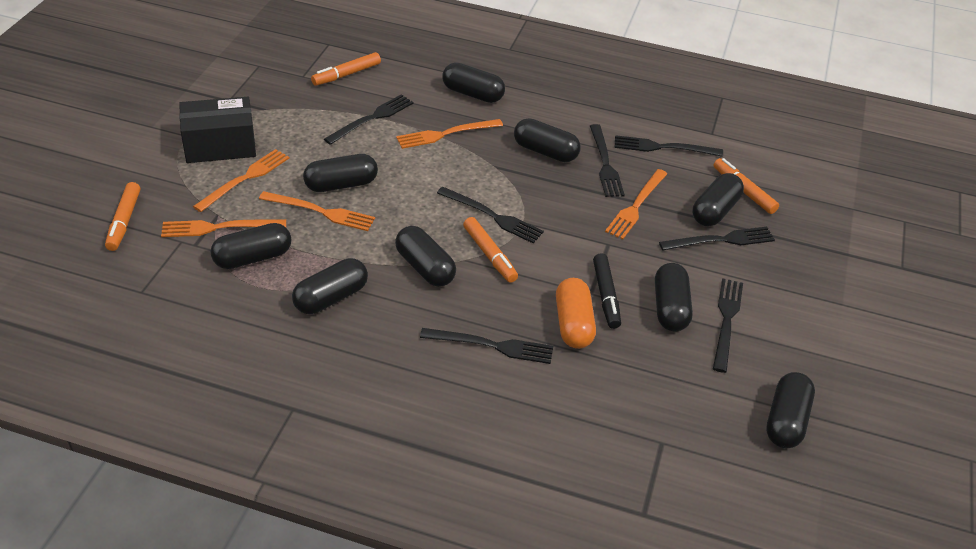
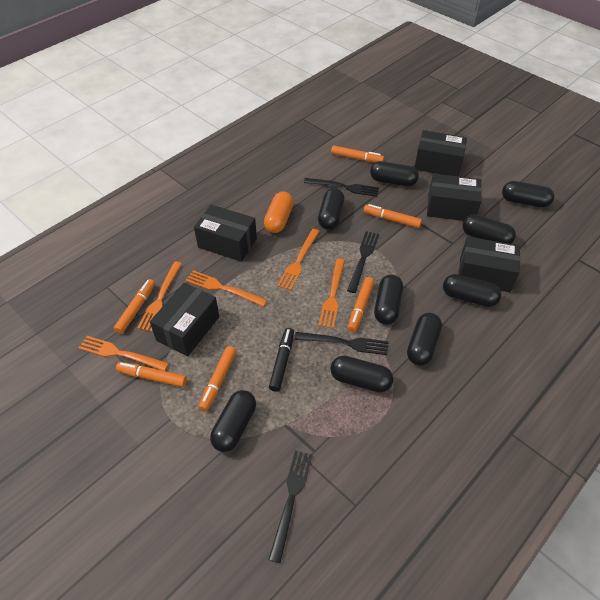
black box: [179,97,256,163] = 1 -> [150,283,219,356] [194,205,257,262] [414,130,467,176] [427,174,482,221] [459,237,520,292] = 5
black fork: [324,94,414,145] [420,328,553,364] [437,187,544,243] [590,124,625,197] [614,135,723,157] [659,227,775,251] [713,278,743,373] = 7 -> [269,450,313,563] [295,332,389,355] [304,178,379,197] [347,231,379,293] = 4
orange marker: [105,182,140,251] [311,52,381,86] [463,217,518,283] [713,158,779,214] = 4 -> [113,279,155,334] [116,362,187,387] [199,346,236,411] [331,145,384,163] [348,277,374,332] [364,204,422,228] = 6

